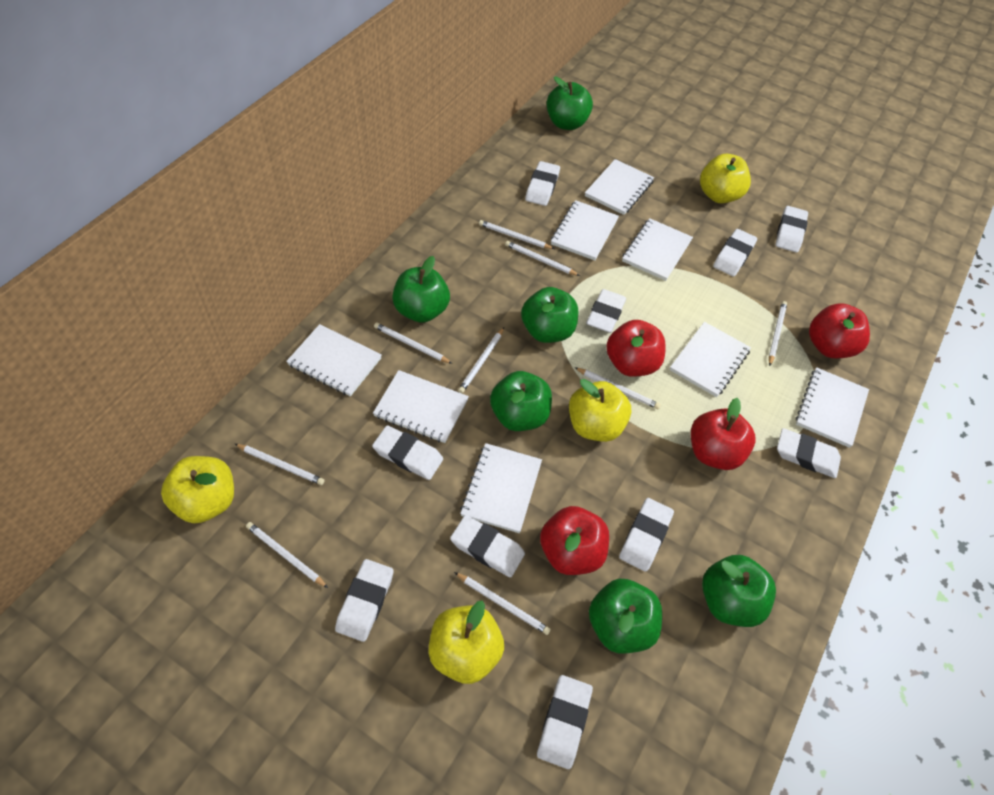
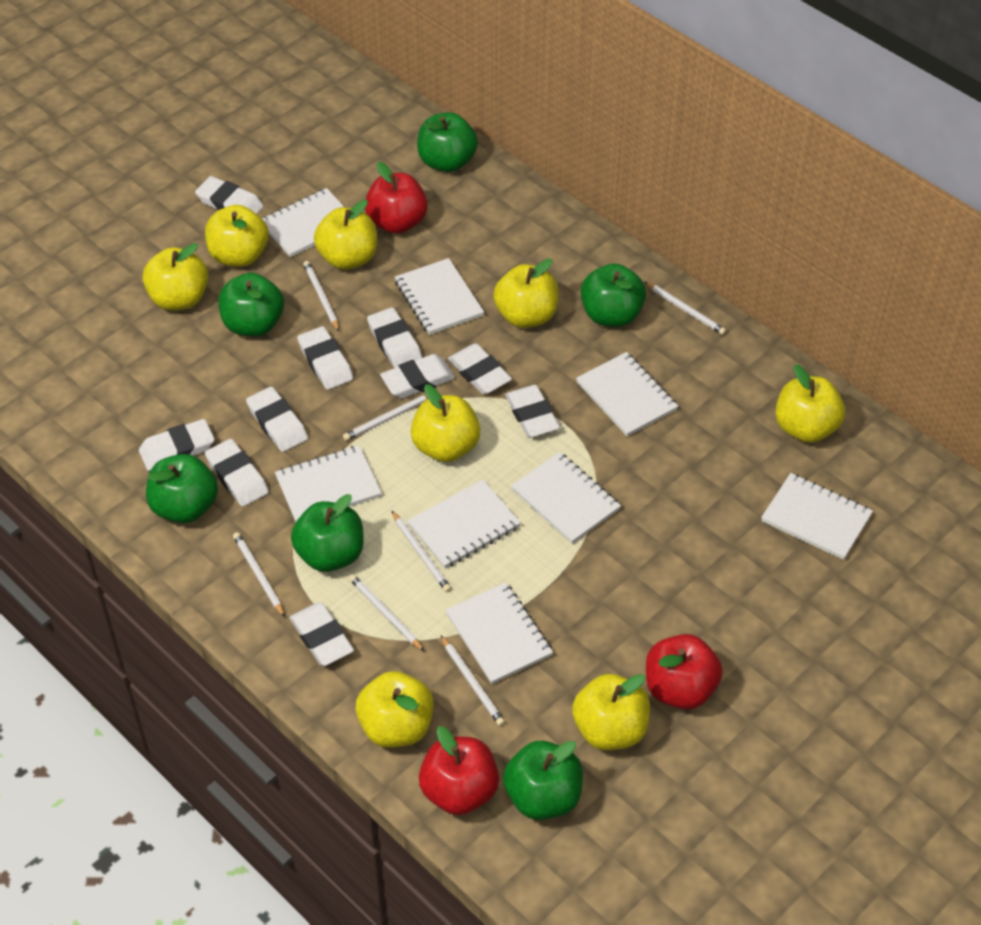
red apple: [540,506,609,575] [606,320,666,377] [691,398,755,470] [809,303,870,358] = 4 -> [365,162,428,234] [419,726,499,815] [646,634,723,709] = 3
white pencil: [235,444,325,485] [246,522,328,588] [374,323,453,364] [454,572,551,635] [458,327,504,393] [479,220,554,249] [505,241,580,276] [574,367,661,409] [769,301,787,366] = 9 -> [233,532,285,617] [303,261,339,331] [343,394,428,441] [349,574,425,652] [391,510,451,592] [441,636,505,726] [644,281,726,335] = 7
yellow apple: [161,456,234,523] [429,600,504,684] [569,379,631,442] [700,154,751,203] = 4 -> [143,243,208,310] [205,205,269,267] [314,200,377,270] [356,671,434,747] [411,384,481,462] [493,259,559,328] [572,674,650,750] [775,365,845,443] = 8

